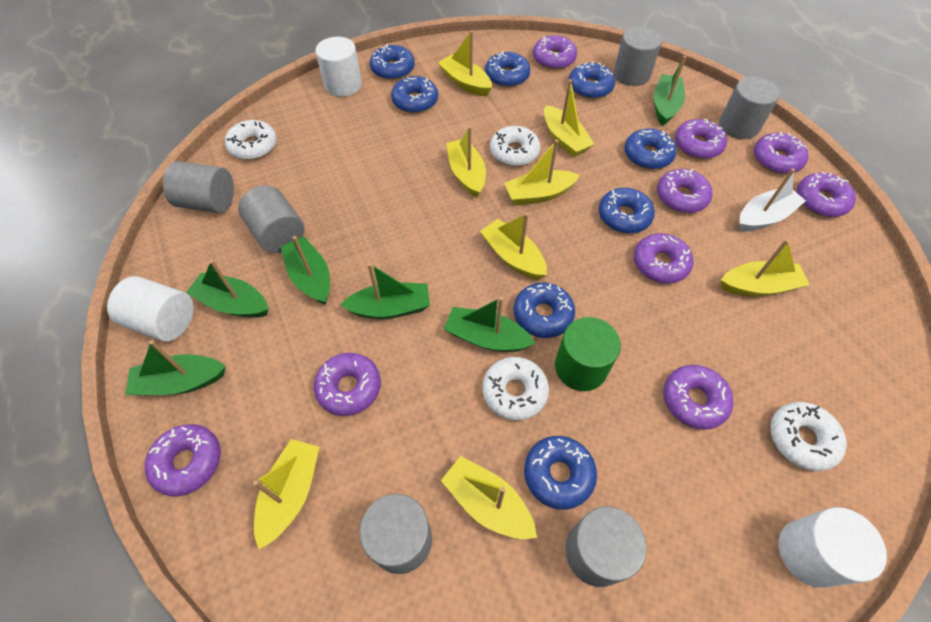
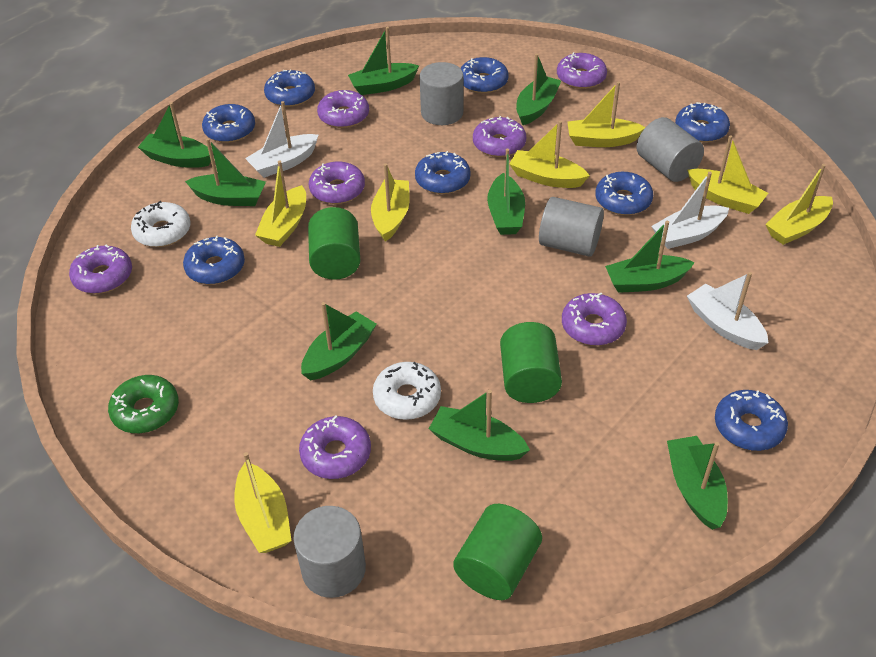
green boat: [125,340,226,395] [186,260,269,318] [280,236,330,305] [340,263,430,319] [444,297,535,352] [654,56,687,126] = 6 -> [138,102,211,168] [185,138,266,206] [301,302,377,381] [348,27,419,95] [429,390,530,461] [487,149,525,235] [516,54,561,125] [605,221,695,293] [667,436,728,530] = 9
green cylinder: [555,317,621,391] = 1 -> [308,207,361,280] [453,504,542,600] [500,322,562,403] = 3
green donut: none = 0 -> [108,375,179,433] = 1
grey cylinder: [163,161,234,213] [238,185,305,253] [360,494,432,574] [565,507,647,587] [613,27,662,86] [719,77,780,139] = 6 -> [293,506,366,598] [420,62,463,125] [539,197,604,257] [636,117,704,182] = 4
purple donut: [145,424,221,496] [314,353,381,416] [533,35,577,70] [634,233,693,284] [657,169,712,213] [663,365,734,430] [675,118,727,159] [754,132,809,174] [797,172,856,217] = 9 -> [69,245,132,294] [299,416,371,479] [309,161,365,204] [317,90,369,128] [473,116,526,157] [557,52,607,89] [562,293,627,346] = 7
white boat: [739,168,806,231] = 1 -> [245,101,318,178] [651,172,729,249] [687,272,768,350] = 3
white cylinder: [107,276,194,342] [316,37,362,97] [778,507,887,588] = 3 -> none = 0
white donut: [225,120,277,160] [482,357,549,421] [490,126,540,166] [770,402,847,471] = 4 -> [131,201,191,247] [373,362,441,420] = 2
yellow boat: [253,439,320,549] [438,30,492,97] [441,456,537,539] [446,126,486,197] [480,213,547,280] [504,139,580,205] [544,79,595,157] [721,239,810,296] = 8 -> [234,452,291,553] [255,161,306,247] [371,163,410,242] [509,121,590,188] [567,82,646,147] [687,135,768,214] [765,164,833,245] = 7

